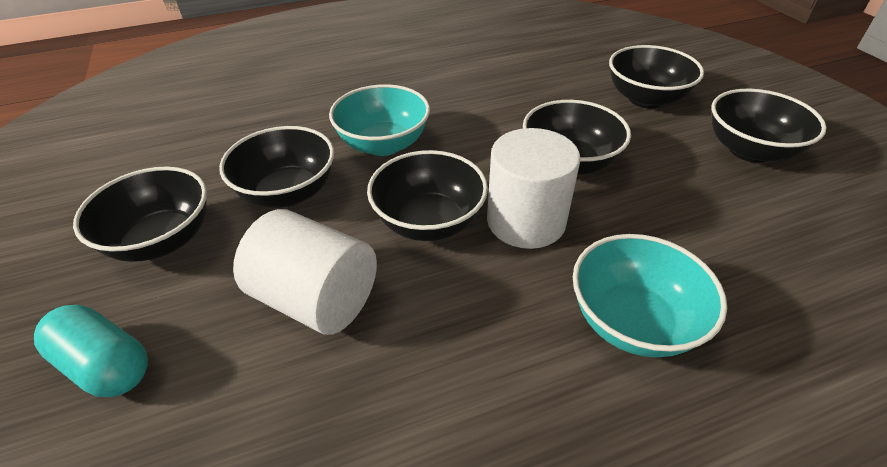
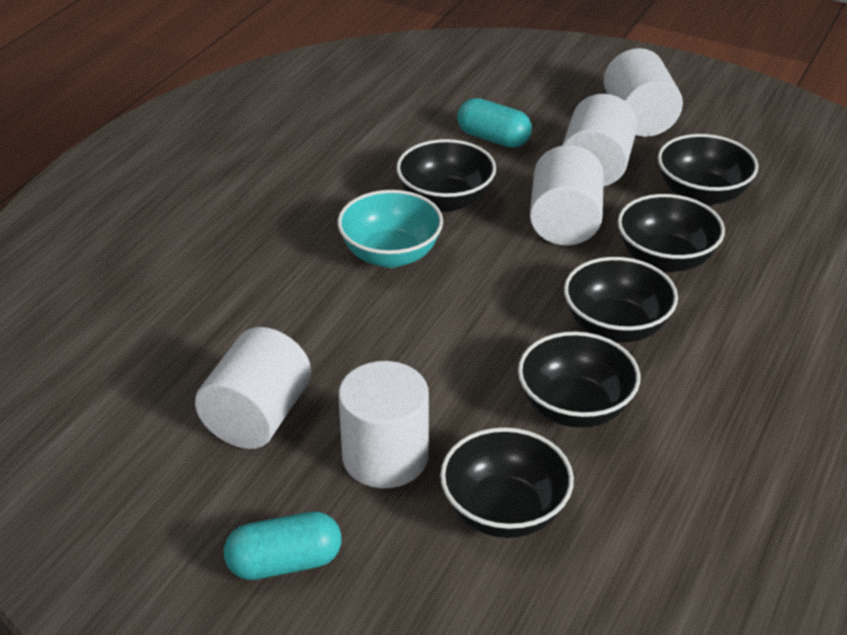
turquoise bowl: [329,84,430,156] [573,234,727,357] = 2 -> [337,190,443,268] = 1
turquoise capsule: [34,305,148,397] = 1 -> [224,511,342,580] [457,98,532,148] = 2
white cylinder: [233,209,377,335] [487,128,581,249] = 2 -> [195,327,311,449] [339,361,429,488] [530,145,604,245] [562,94,637,186] [603,48,683,137] = 5

